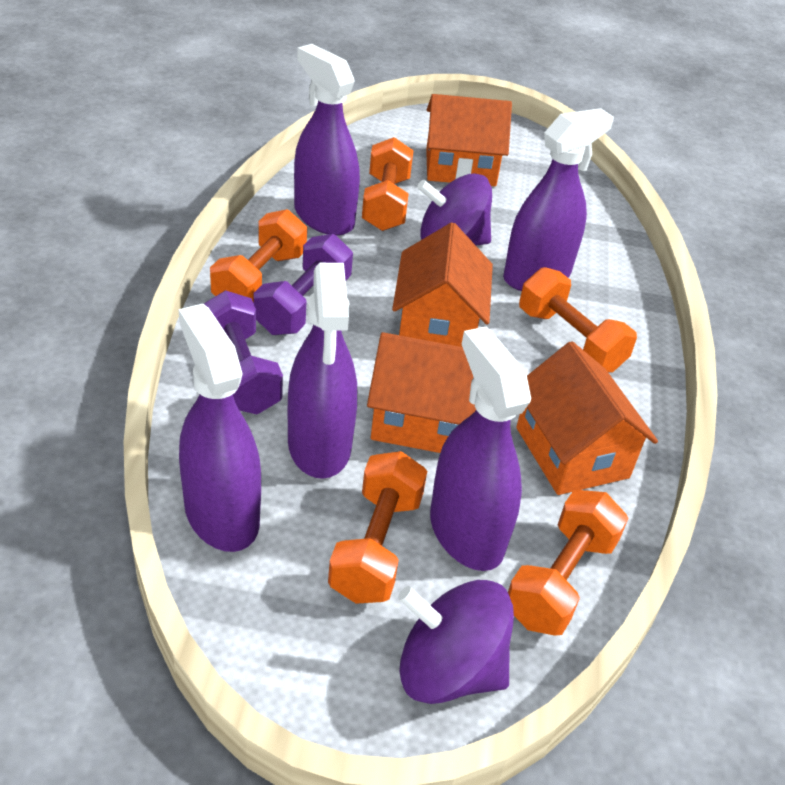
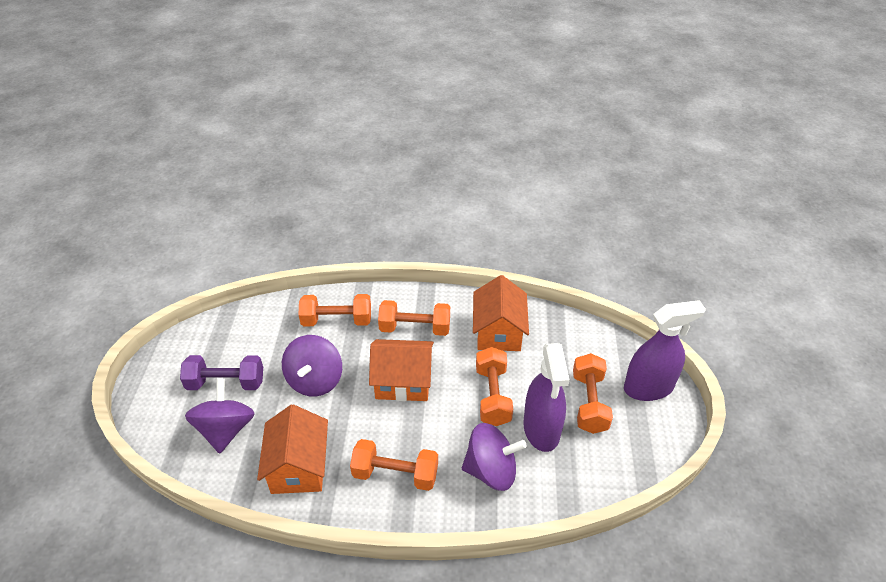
orange house: [367,332,476,453] [392,222,493,347] [426,94,512,186] [516,341,658,495] = 4 -> [257,404,328,494] [369,339,434,401] [473,275,529,351] = 3
purple dumbbell: [204,291,283,414] [254,234,353,335] = 2 -> [180,355,263,390] = 1
purple spinning top: [398,580,514,704] [417,173,492,246] = 2 -> [185,379,255,454] [282,335,342,397] [462,423,527,491] = 3
purple spray bottle: [178,304,261,552] [288,263,357,479] [294,44,360,236] [430,326,531,571] [503,108,614,291] = 5 -> [523,343,570,452] [624,300,706,401] = 2

